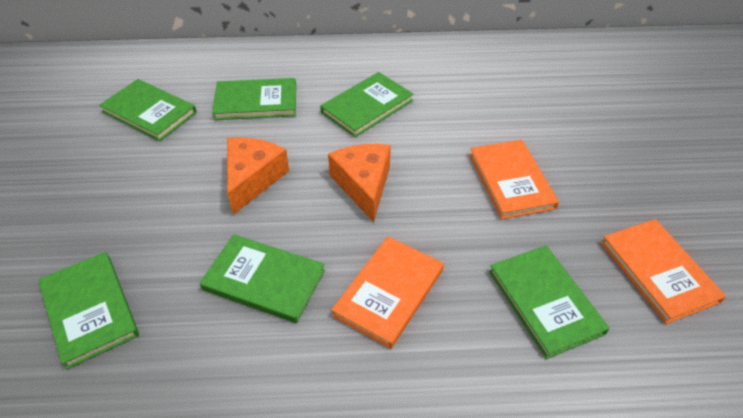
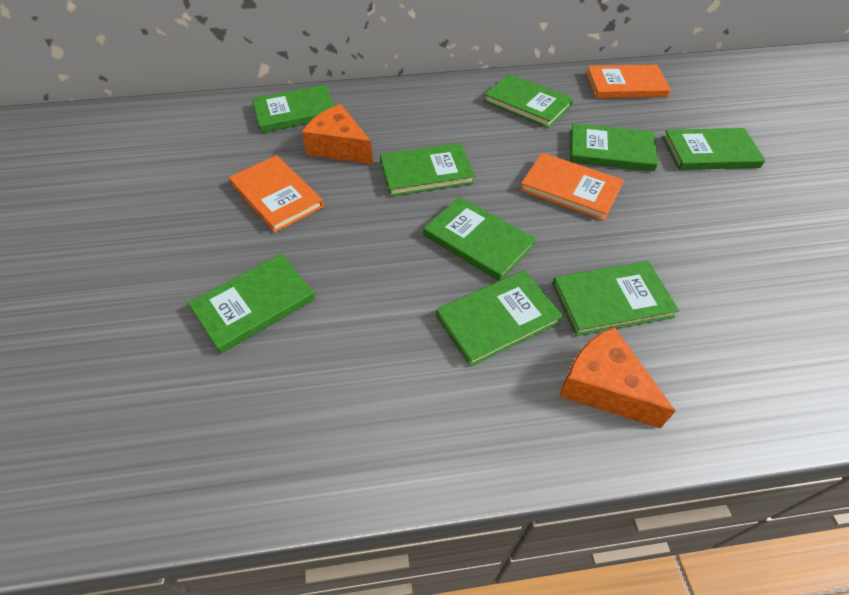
green book: [38,252,139,369] [99,79,197,141] [200,234,325,323] [212,78,296,120] [320,72,413,137] [489,246,609,359] = 6 -> [188,254,315,354] [252,85,335,133] [380,143,475,196] [423,197,536,281] [436,270,563,367] [484,74,573,128] [552,261,679,336] [570,123,658,171] [662,128,766,170] = 9

